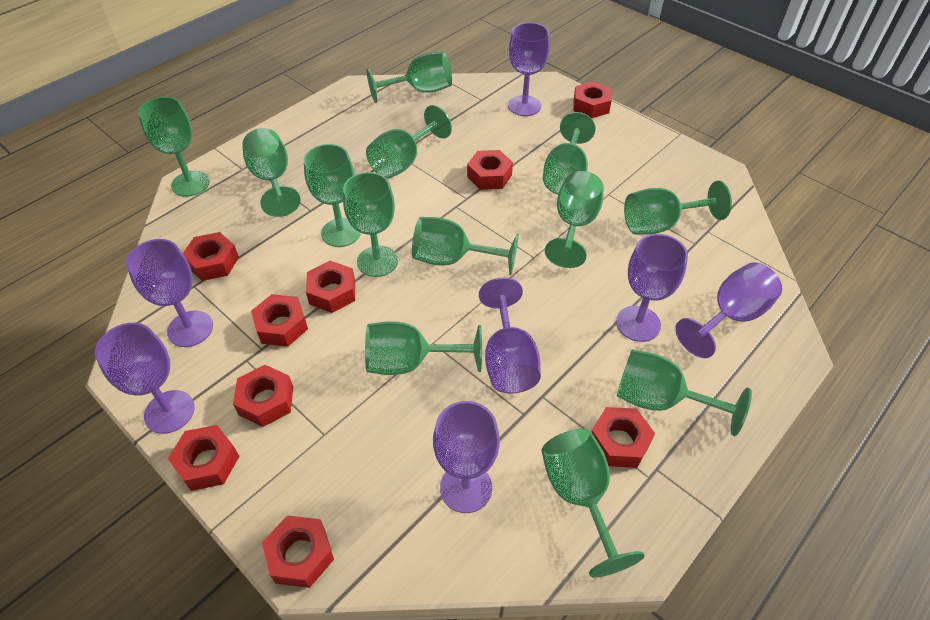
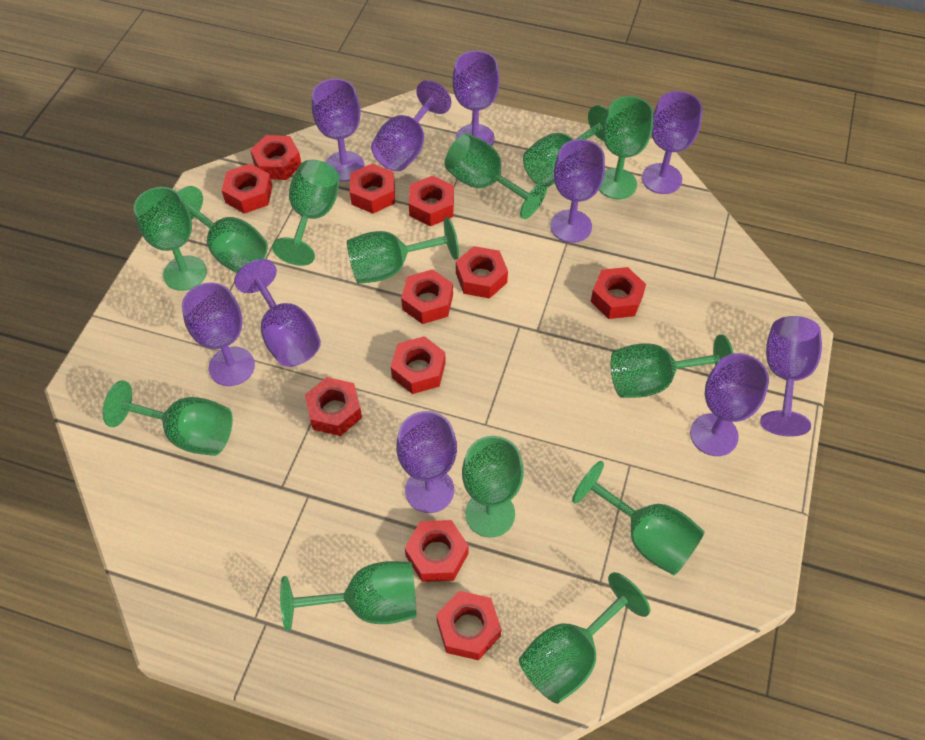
purple goblet: [95,323,195,434] [126,239,213,347] [433,401,500,513] [479,277,541,394] [508,22,550,116] [616,234,688,342] [675,262,782,358] = 7 -> [182,282,255,386] [234,259,321,367] [312,79,364,181] [371,80,451,171] [396,411,457,513] [452,51,500,146] [550,139,605,243] [642,91,703,194] [690,353,769,456] [760,316,822,437] = 10
red nut: [168,425,240,491] [183,232,239,281] [233,365,293,427] [251,294,308,347] [262,515,334,588] [306,261,355,313] [467,150,513,190] [573,81,612,118] [591,407,655,468] = 9 -> [222,164,273,214] [250,135,301,180] [305,377,362,436] [350,163,395,213] [391,336,446,394] [401,269,453,324] [405,520,468,582] [409,176,454,226] [436,591,501,660] [456,246,508,299] [591,267,646,319] = 11

